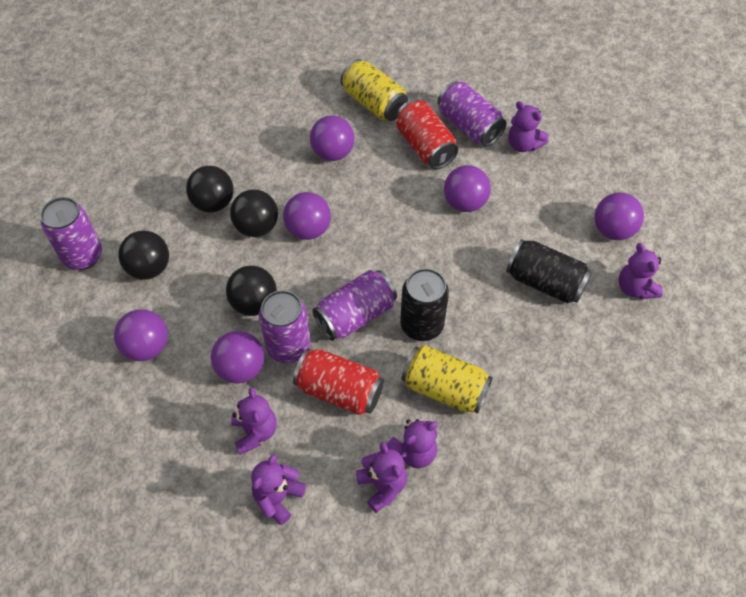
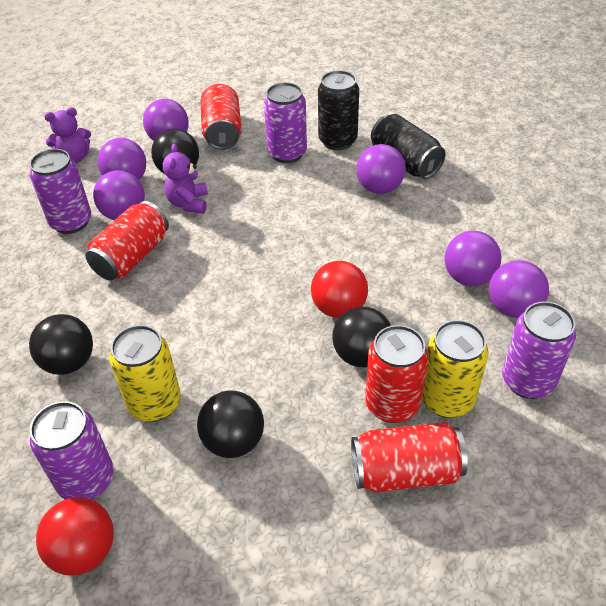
purple teddy bear: [231,387,277,455] [251,454,306,525] [356,442,407,513] [387,419,438,468] [508,101,549,152] [619,243,663,299] = 6 -> [44,107,91,163] [163,144,208,214] = 2
red ball: none = 0 -> [36,497,114,575] [311,261,368,318] = 2
red can: [293,348,384,415] [396,99,458,169] = 2 -> [85,201,169,280] [201,84,242,150] [351,422,468,492] [365,325,429,423] = 4

